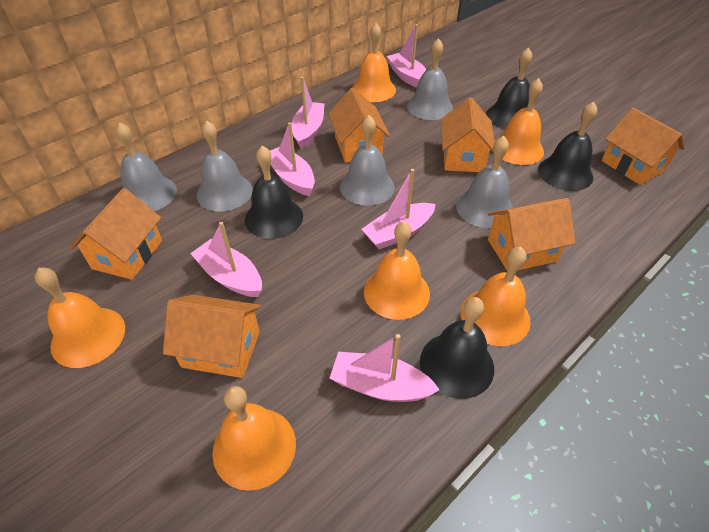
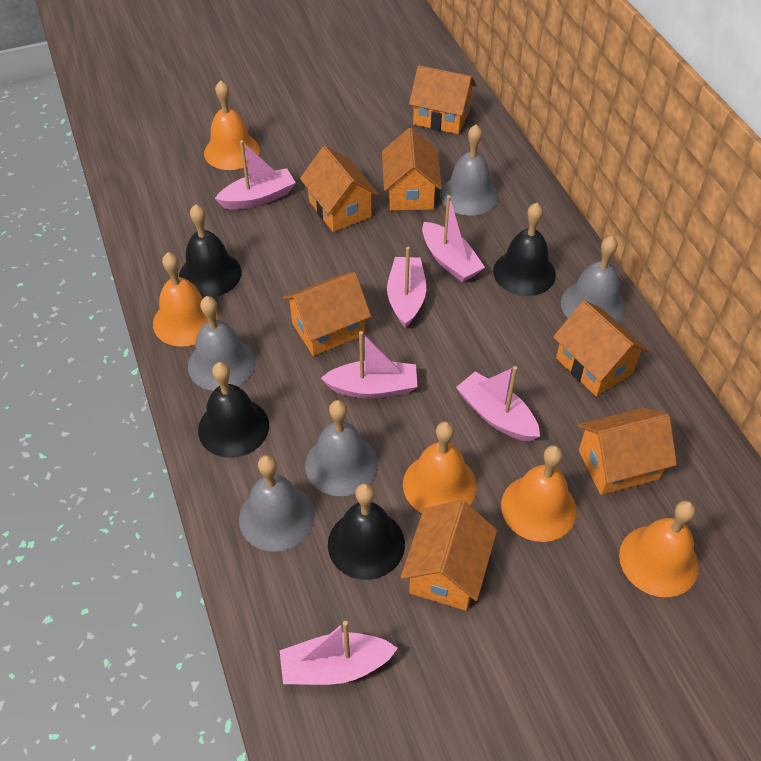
orange bell: [35,268,125,368] [212,386,296,491] [352,23,396,102] [364,221,430,320] [461,247,531,346] [495,78,544,165] = 6 -> [153,252,218,347] [204,80,260,170] [403,422,477,513] [501,445,577,542] [619,500,699,597] = 5
orange house: [70,188,162,280] [163,295,261,378] [328,88,390,163] [441,97,495,172] [488,198,575,270] [602,107,685,185] = 6 -> [283,272,371,356] [300,146,379,232] [382,128,442,211] [401,500,497,611] [409,65,476,134] [553,300,649,396] [578,408,677,495] = 7

